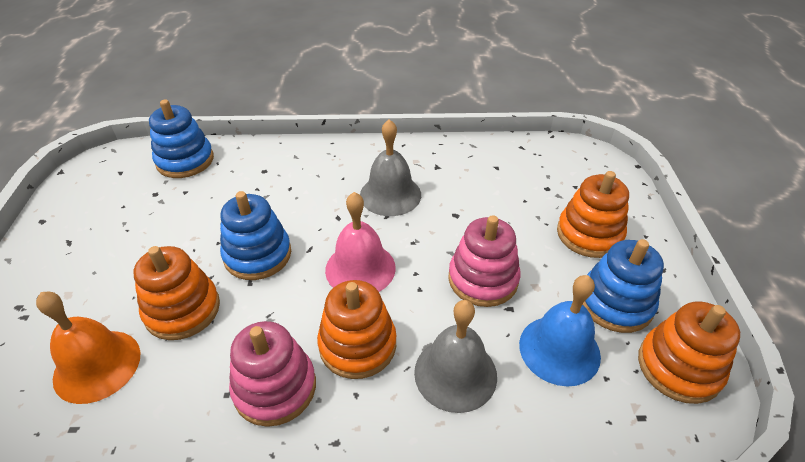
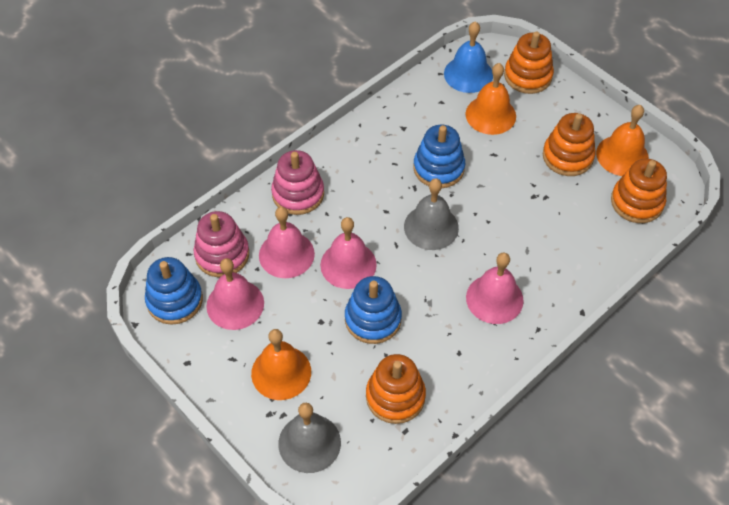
orange bell: [36,291,141,404] = 1 -> [251,329,311,400] [466,63,516,135] [596,105,649,176] = 3
pink bell: [325,192,396,292] = 1 -> [206,258,264,330] [259,207,315,278] [320,217,377,289] [466,253,524,324] = 4

